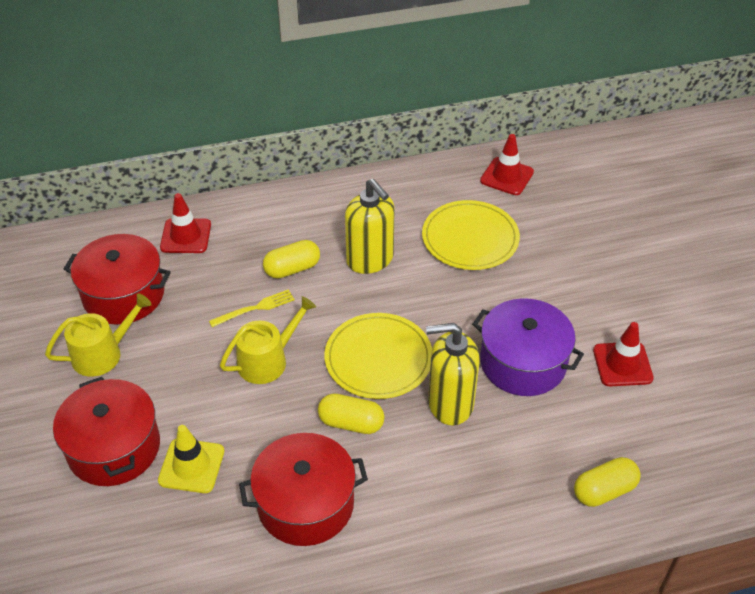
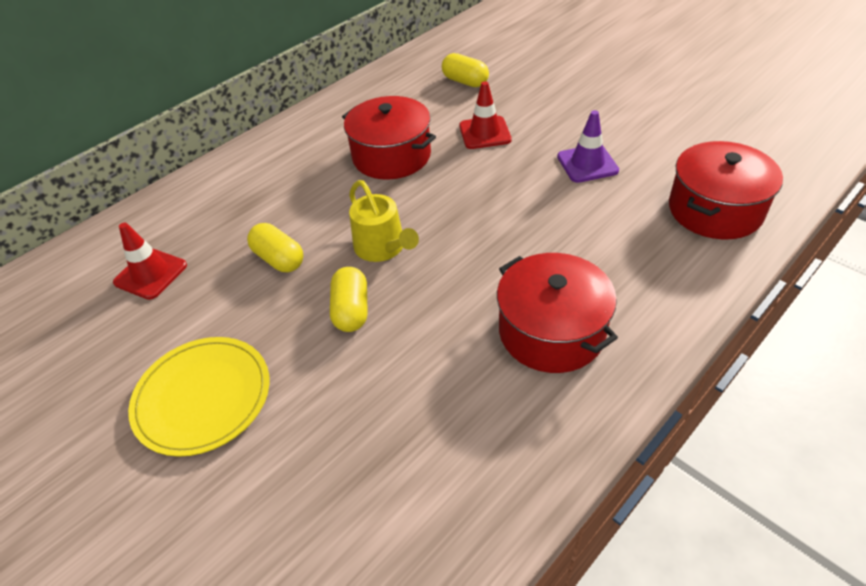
purple pot: [472,298,584,396] = 1 -> none = 0
purple traffic cone: none = 0 -> [557,110,619,183] = 1
red traffic cone: [160,193,211,253] [480,134,534,195] [593,322,654,386] = 3 -> [113,223,187,300] [459,81,512,149] = 2
yellow fork: [209,289,295,327] = 1 -> none = 0
yellow plate: [325,313,432,399] [422,200,520,270] = 2 -> [128,337,270,457] = 1
yellow soap dispenser: [345,179,395,274] [426,323,480,426] = 2 -> none = 0
yellow traffic cone: [158,425,224,493] = 1 -> none = 0
yellow watering can: [45,293,152,377] [220,296,316,384] = 2 -> [349,180,419,262] = 1

